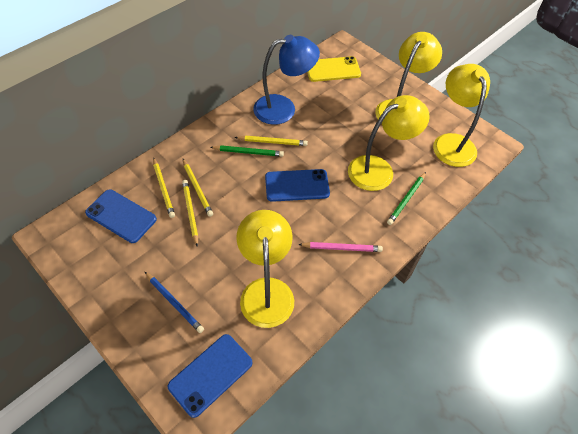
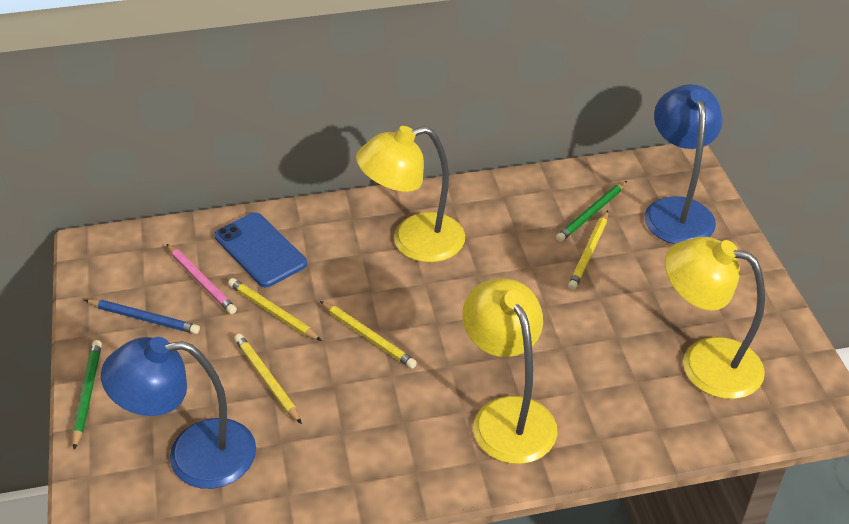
blue lamp: [253,35,320,125] = 1 -> [101,337,256,489] [645,84,723,244] = 2
blue phone: [85,189,157,243] [168,334,253,418] [265,169,330,202] = 3 -> [214,212,307,287] = 1
yellow lamp: [236,210,294,328] [348,95,430,191] [375,32,442,124] [433,64,490,167] = 4 -> [356,126,465,263] [462,278,557,464] [665,237,765,399] = 3
yellow phone: [307,56,361,82] = 1 -> none = 0

